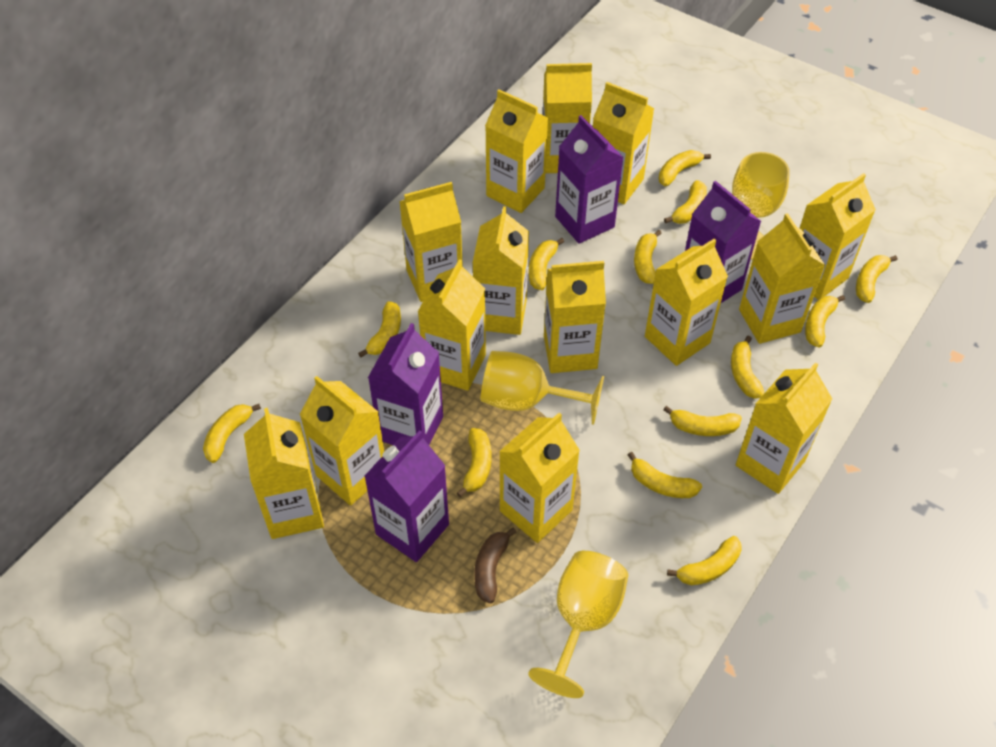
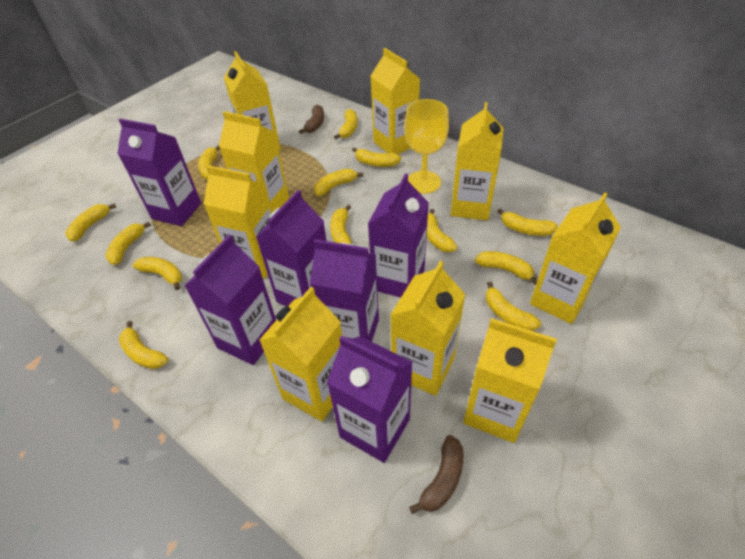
brown banana: [474,527,516,603] = 1 -> [299,105,324,134] [409,435,463,514] = 2
purple carton: [364,430,449,562] [368,323,443,445] [555,115,624,244] [685,181,762,303] = 4 -> [117,119,201,226] [185,235,276,365] [256,190,327,306] [310,239,379,342] [327,335,412,463] [368,173,429,298] = 6
yellow carton: [244,408,324,539] [299,376,384,506] [399,182,463,302] [418,259,486,391] [473,206,529,335] [485,89,548,213] [499,413,580,543] [543,63,592,173] [544,261,606,373] [593,82,654,204] [645,239,728,366] [736,363,832,494] [739,213,825,344] [800,173,876,300] = 14 -> [204,165,273,279] [219,111,289,212] [224,51,281,150] [259,287,342,421] [370,48,420,154] [390,261,466,396] [451,102,504,220] [463,318,557,443] [530,192,621,324] = 9
yellow goblet: [481,351,604,425] [529,551,628,698] [732,152,790,260] = 3 -> [404,99,449,194] = 1

